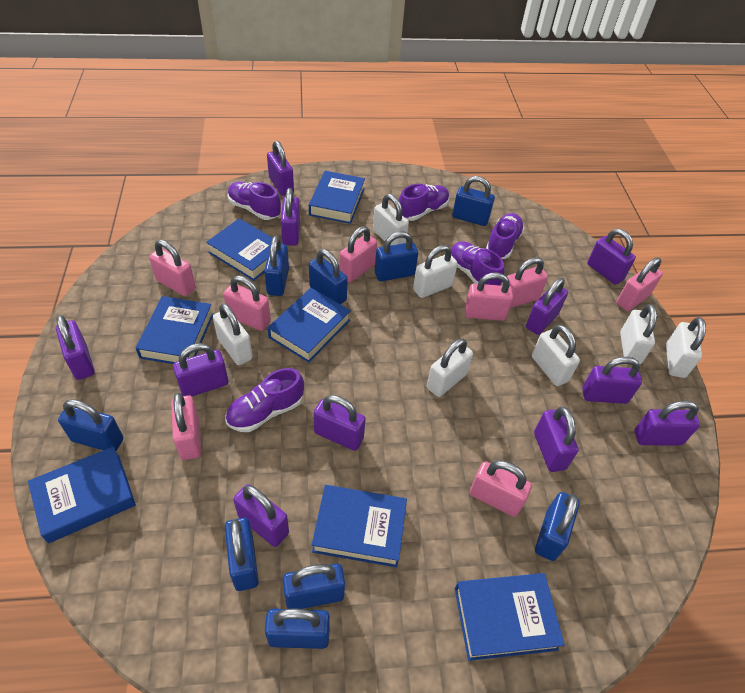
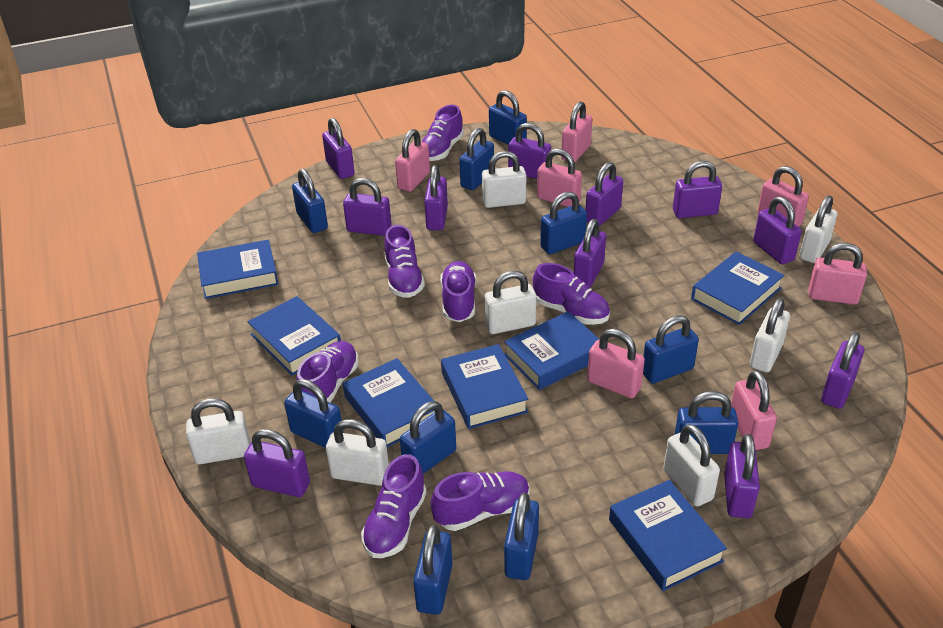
blue padlock: [58,399,124,451] [225,518,259,591] [264,236,289,296] [265,608,330,649] [283,564,345,609] [309,249,348,304] [375,231,418,281] [452,176,495,226] [535,492,580,561] = 9 -> [284,379,341,448] [292,169,328,233] [400,401,456,474] [413,525,453,615] [459,128,494,190] [489,90,527,145] [504,493,539,580] [540,192,587,254] [643,315,699,384] [675,391,738,454] = 10
pink padlock: [149,240,196,296] [171,393,201,460] [223,276,271,331] [339,226,377,283] [465,272,513,321] [470,460,532,517] [507,257,548,308] [616,257,663,311] = 8 -> [395,129,430,192] [537,148,582,207] [561,101,592,162] [587,329,645,398] [731,370,777,450] [758,166,809,227] [809,243,867,305] = 7
purple shoe: [225,368,304,432] [228,182,281,220] [399,184,449,221] [451,241,505,286] [486,213,524,259] = 5 -> [296,341,359,402] [361,454,427,558] [384,225,425,298] [422,105,464,161] [431,471,530,531] [440,261,476,322] [533,263,610,325] = 7

